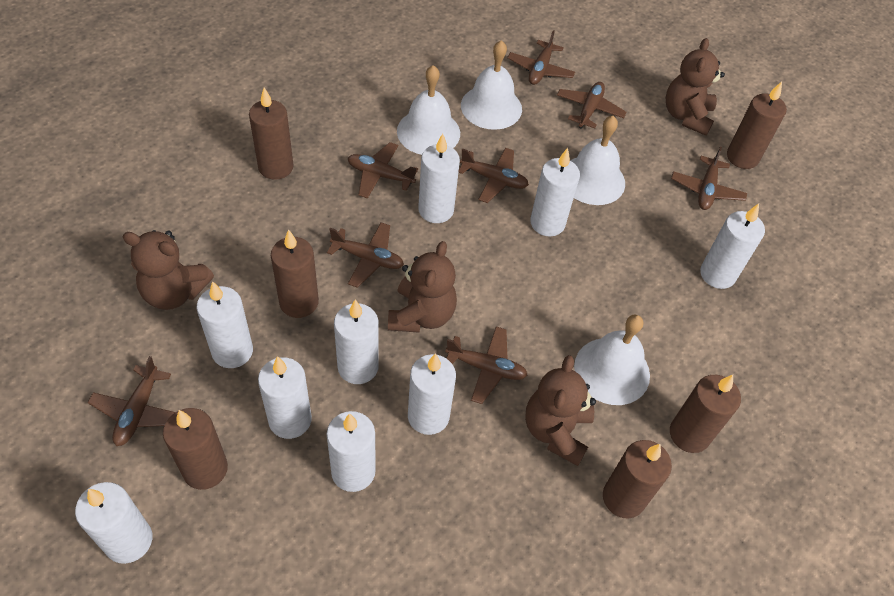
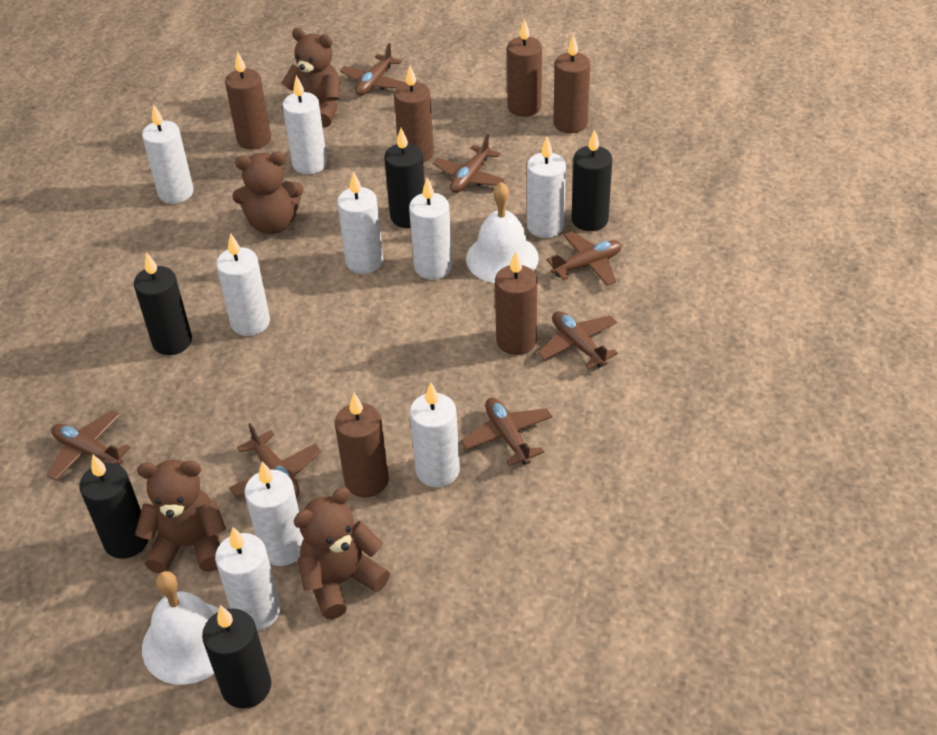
black candle: none = 0 -> [79,455,149,559] [134,252,192,355] [202,605,271,709] [384,128,425,228] [572,129,612,231] = 5
brown plane: [88,356,175,446] [327,222,404,288] [348,142,418,199] [445,326,527,404] [458,147,529,203] [507,30,575,85] [557,82,627,129] [671,147,747,210] = 8 -> [47,410,131,480] [229,423,321,497] [340,43,406,96] [433,134,507,193] [461,398,552,466] [538,311,618,370] [546,231,622,286] = 7
white bell: [397,65,460,155] [461,40,522,130] [570,116,625,205] [574,314,650,405] = 4 -> [142,571,219,685] [466,182,539,283] = 2

